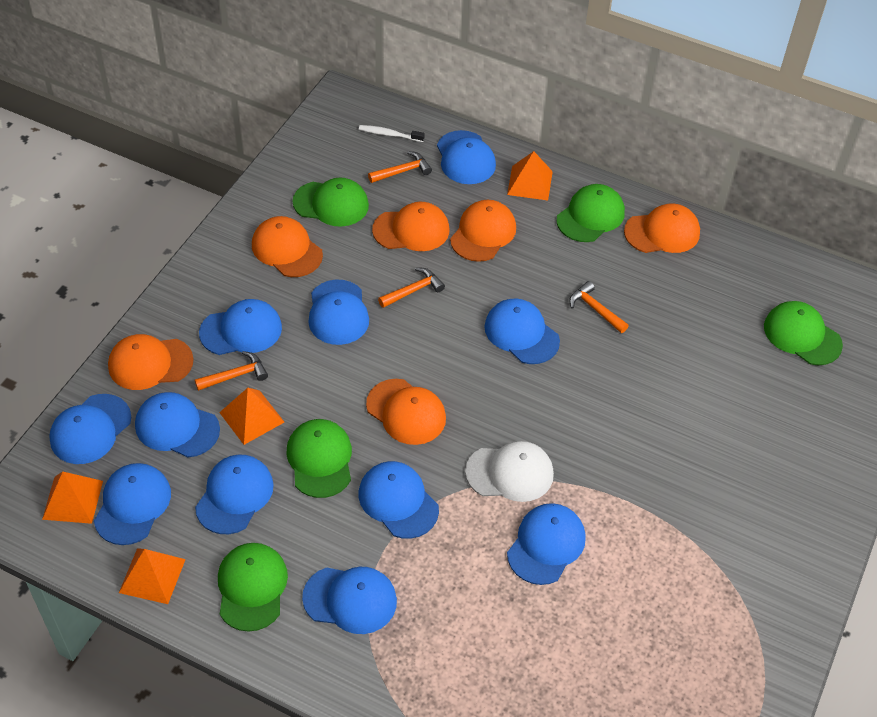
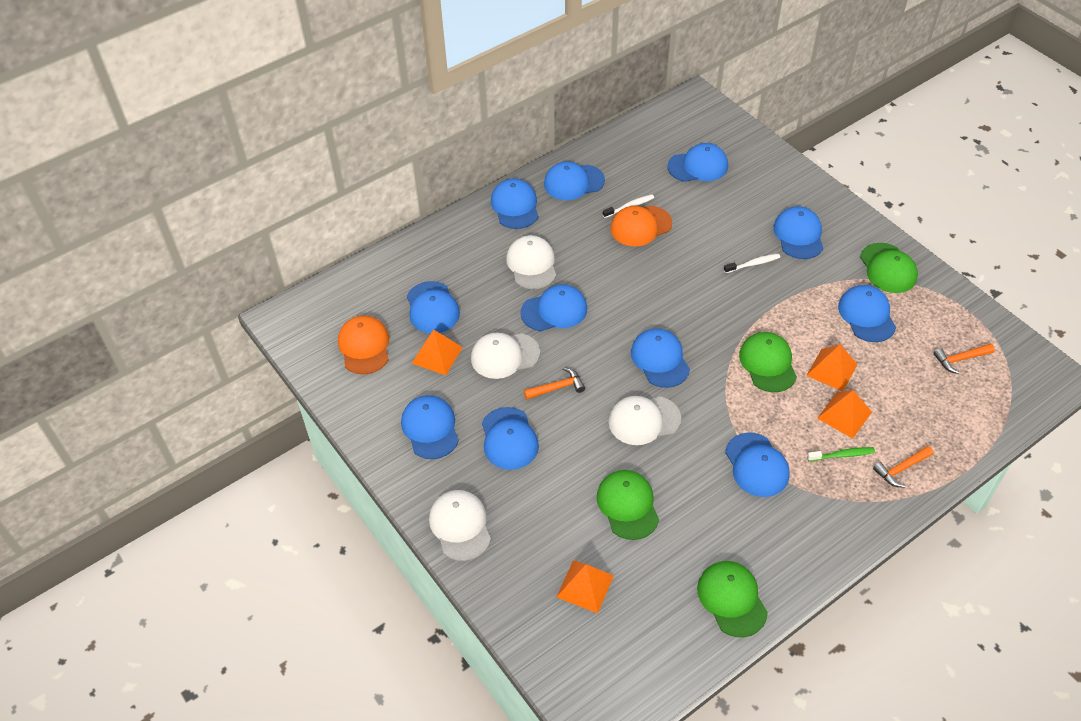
green cap: [218,543,288,632] [286,419,352,498] [293,178,369,227] [556,184,625,242] [764,301,843,365] = 5 -> [596,470,659,540] [697,561,768,637] [739,332,797,392] [860,243,918,293] = 4
green toothbrush: none = 0 -> [807,447,875,461] = 1
orange cap: [108,334,194,390] [252,216,323,277] [366,379,446,445] [372,202,449,251] [450,200,516,262] [624,203,700,253] = 6 -> [338,316,389,374] [610,206,672,246] = 2
orange hammer: [195,351,268,391] [368,151,432,183] [378,267,445,308] [569,281,629,333] = 4 -> [524,367,585,399] [873,446,934,488] [933,343,995,374] = 3
white cap: [465,441,554,502] = 1 -> [429,490,491,561] [471,333,540,379] [506,235,556,289] [609,396,681,445] = 4
white toothbrush: [359,125,425,142] = 1 -> [602,194,654,218] [724,254,780,273] = 2

